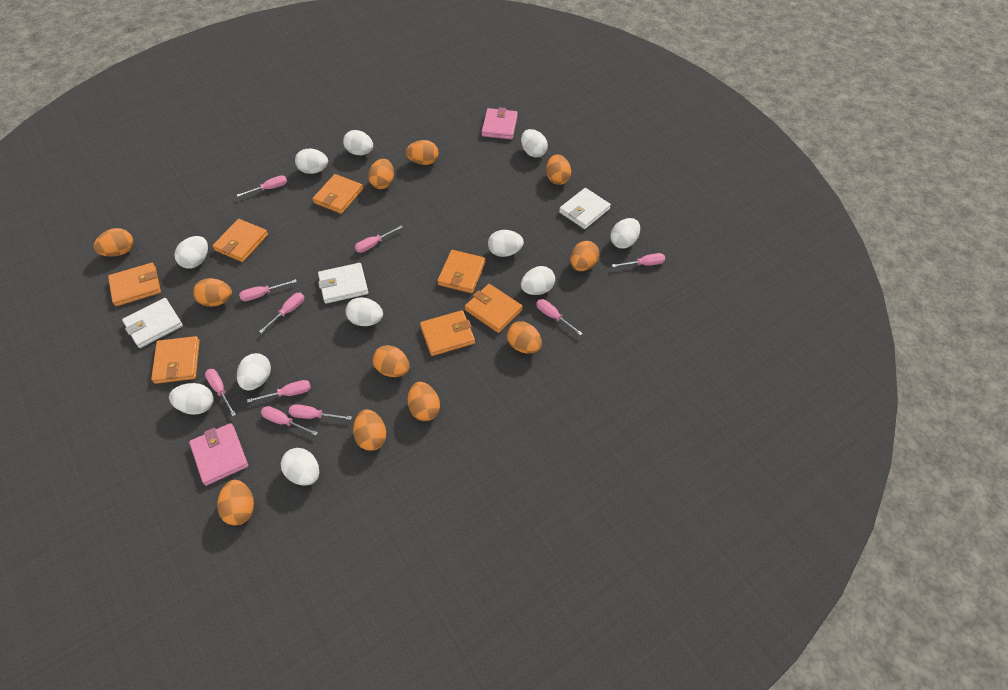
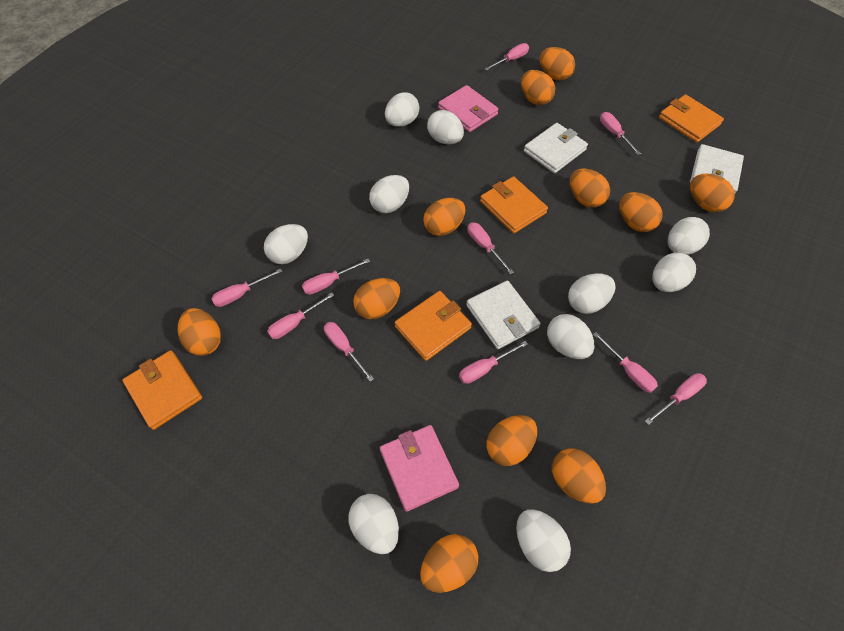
orange wallet: [108,263,161,306] [151,336,200,384] [213,219,268,262] [313,174,363,214] [420,310,475,356] [437,250,486,293] [465,284,523,333] = 7 -> [122,350,202,430] [394,291,472,361] [480,176,548,233] [659,94,724,143] = 4
white egg: [169,383,213,415] [174,236,208,269] [237,353,271,391] [281,448,319,486] [295,149,328,174] [343,130,373,155] [346,297,383,326] [488,230,524,257] [521,129,548,158] [521,266,555,295] [610,218,640,249] = 11 -> [264,224,308,264] [348,494,399,554] [369,175,409,213] [385,92,419,127] [427,110,464,144] [516,509,571,572] [547,314,594,359] [568,273,616,314] [652,253,696,292] [668,217,710,255] = 10

